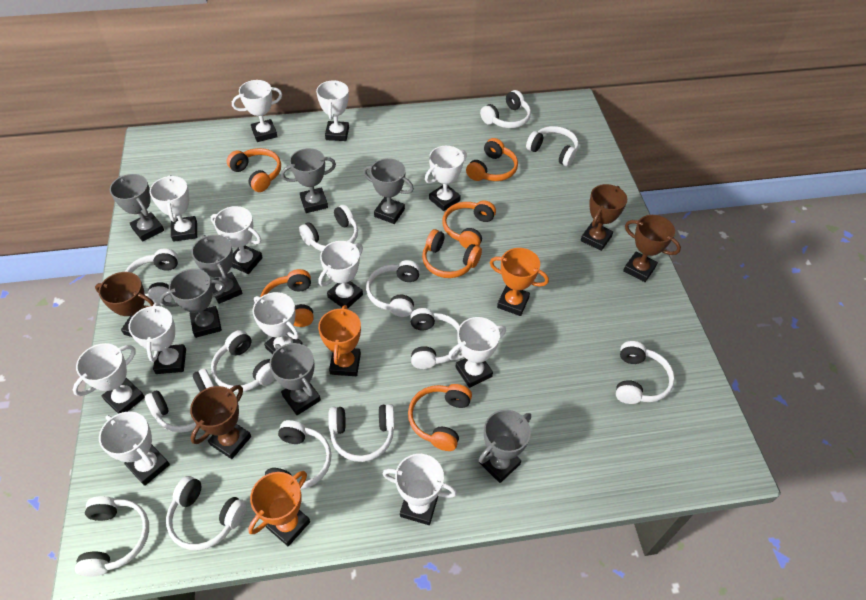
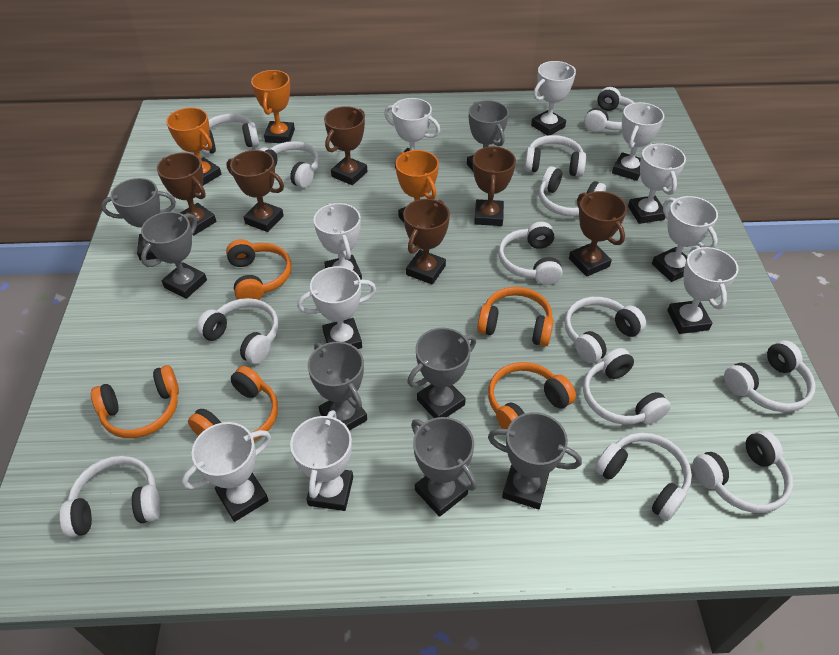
brown trophy: [95,272,154,337] [190,385,251,459] [581,184,627,251] [623,215,681,282] = 4 -> [157,152,216,235] [226,150,284,232] [324,106,367,185] [403,199,450,285] [473,146,516,226] [569,191,627,277] = 6
orange headphones: [227,148,281,192] [260,269,314,327] [408,384,472,451] [422,229,482,278] [442,200,496,249] [466,138,518,181] = 6 -> [91,365,179,438] [188,366,278,441] [226,239,292,300] [477,287,554,346] [488,362,576,429] = 5
white trophy: [73,343,145,414] [99,412,170,486] [128,302,186,374] [149,175,197,242] [211,206,263,274] [232,80,282,142] [252,292,303,354] [316,80,349,141] [318,241,363,309] [383,454,457,525] [425,146,467,211] [448,317,506,388] = 12 -> [181,422,271,522] [290,410,353,511] [297,266,376,349] [314,203,362,280] [384,98,440,169] [531,61,576,136] [612,102,664,181] [628,143,686,224] [652,196,718,282] [667,246,739,334] = 10

